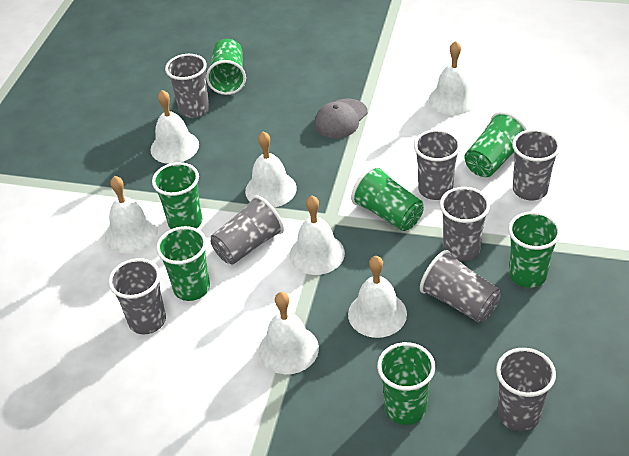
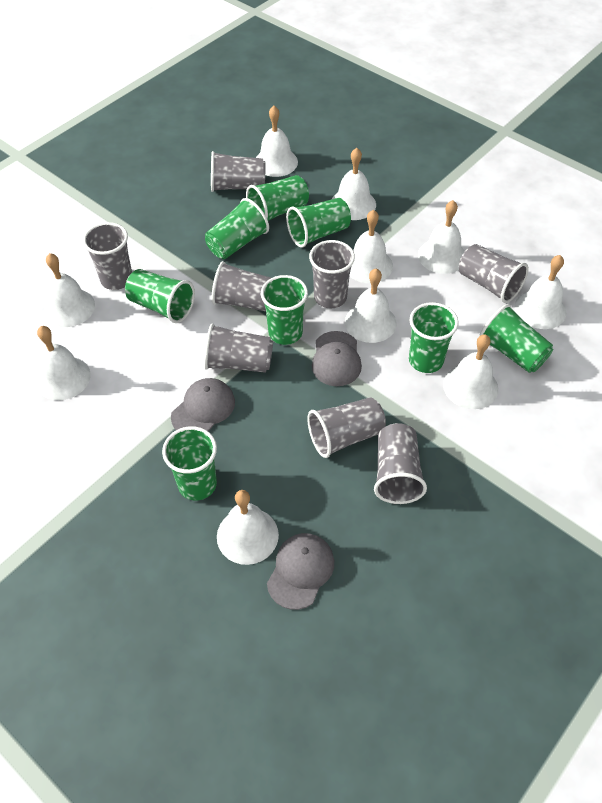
green cup: [152,162,202,229] [156,226,210,301] [206,39,246,95] [351,165,424,231] [377,342,435,425] [465,112,527,177] [508,211,561,288] = 7 -> [125,269,195,323] [162,426,217,501] [205,198,269,259] [246,175,309,221] [261,275,308,345] [286,198,351,248] [409,302,459,373] [479,304,553,373] = 8
grey cap: [314,98,368,138] = 1 -> [171,378,235,431] [267,533,334,610] [312,331,362,386] = 3
white bell: [105,176,158,253] [151,90,199,164] [245,131,297,207] [259,292,319,374] [290,195,345,275] [348,256,407,338] [429,41,477,115] = 7 -> [36,326,91,400] [44,253,95,327] [217,490,279,565] [256,106,298,177] [332,148,376,220] [345,269,397,343] [350,210,393,283] [418,200,465,274] [443,334,498,409] [514,255,566,329] = 10

